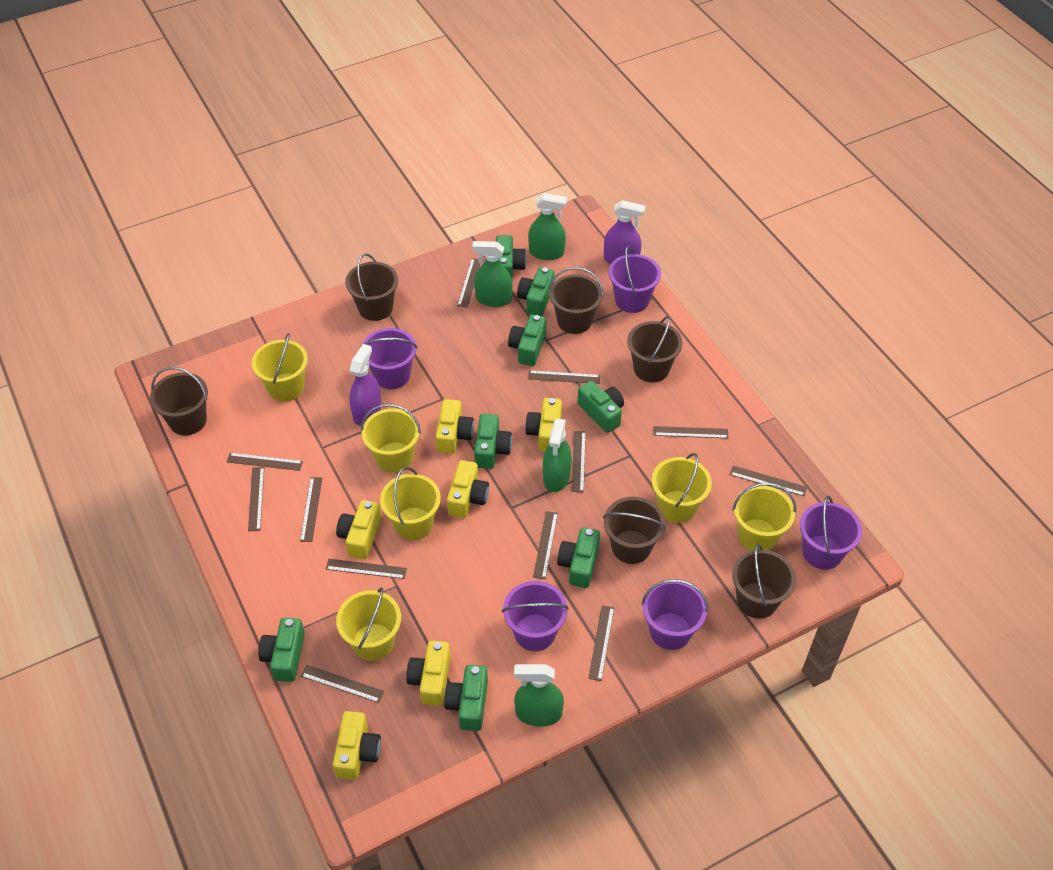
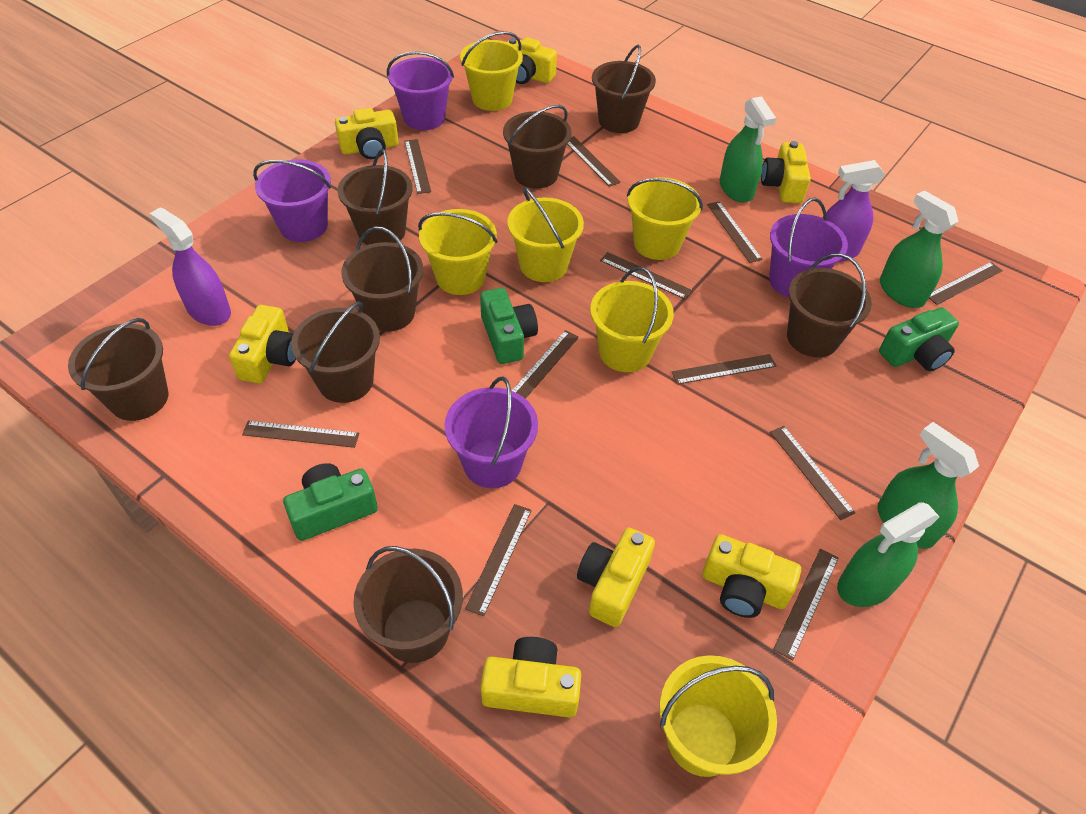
brown bucket: [150,367,208,436] [345,253,398,321] [549,267,604,334] [603,497,666,564] [627,316,682,382] [732,544,796,619] = 6 -> [68,318,169,421] [291,301,380,403] [337,149,413,245] [341,226,423,332] [353,546,463,663] [503,105,572,189] [592,45,656,133] [787,254,872,357] = 8
brown ruler: [227,453,303,471] [248,467,264,531] [300,477,322,542] [301,665,384,703] [326,559,407,579] [457,258,480,308] [528,370,600,384] [533,511,558,579] [572,431,586,492] [588,605,614,681] [654,426,728,438] [730,466,807,496] = 12 -> [242,421,359,448] [405,139,431,194] [465,504,532,616] [512,330,579,399] [567,136,621,187] [600,252,692,299] [672,354,776,385] [707,201,763,263] [770,426,855,520] [773,549,839,661] [929,262,1003,305] = 11
green camera: [258,618,305,682] [444,665,488,731] [474,414,512,469] [496,235,527,280] [508,315,547,366] [517,267,555,316] [557,527,600,588] [578,381,624,433] = 8 -> [283,463,378,541] [480,288,538,364] [879,307,959,372] = 3
purple bucket: [360,328,417,389] [502,581,569,651] [609,246,661,313] [642,579,708,650] [800,496,862,570] = 5 -> [253,159,331,242] [387,51,454,130] [444,376,538,488] [769,198,848,297] = 4
yellow camera: [333,711,381,780] [336,500,381,559] [406,641,451,706] [435,399,474,454] [447,460,489,518] [525,398,562,452] = 6 -> [229,305,296,384] [335,108,399,159] [481,637,581,718] [507,37,557,84] [577,528,655,627] [702,534,801,618] [761,141,811,203] = 7

